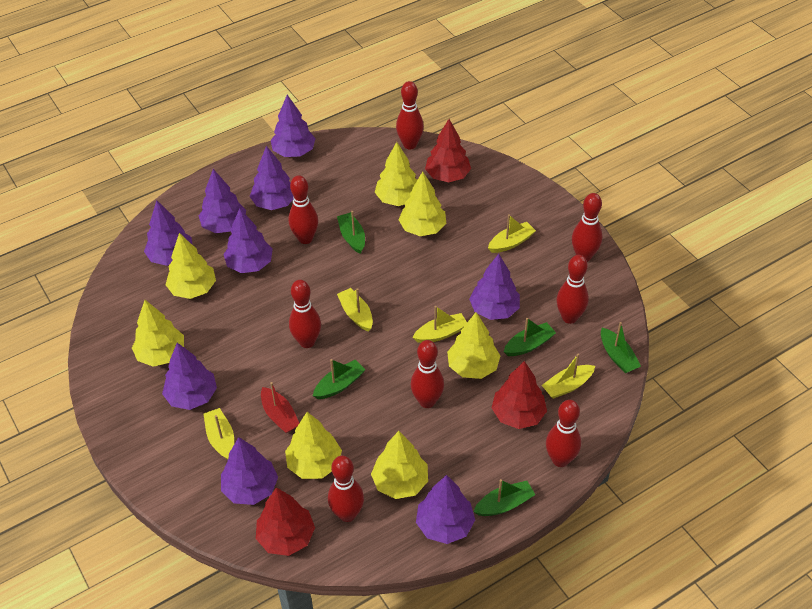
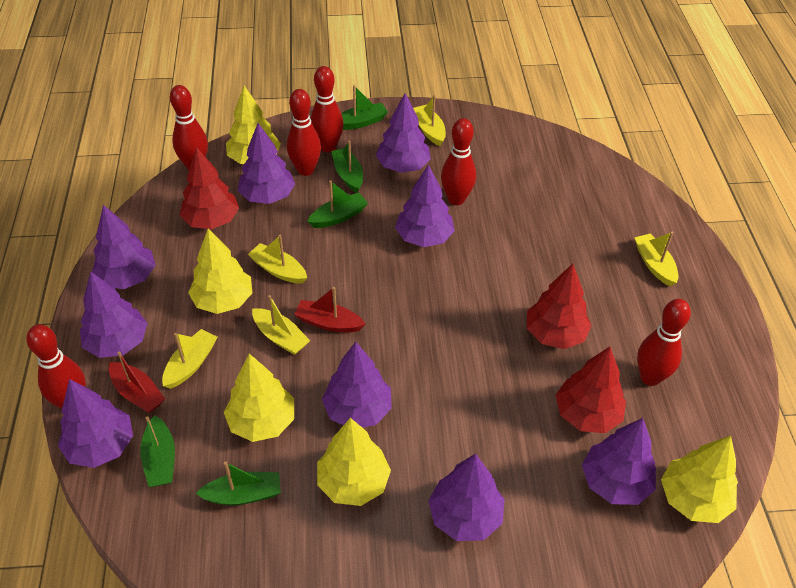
red boat: [261,382,299,433] = 1 -> [109,352,165,413] [294,287,365,332] = 2
red bowling pin: [288,175,318,244] [289,280,321,348] [328,456,364,522] [396,81,424,149] [411,340,444,408] [546,400,581,467] [556,255,589,324] [572,193,602,262] = 8 -> [27,324,86,409] [170,85,208,170] [287,89,321,176] [310,66,344,152] [441,118,476,205] [637,299,691,386] = 6
yellow tree: [132,300,184,367] [165,233,216,299] [285,412,342,479] [371,431,428,499] [375,142,417,206] [399,171,446,236] [447,312,500,379] = 7 -> [188,228,252,314] [224,354,294,442] [226,86,281,164] [317,418,391,506] [661,436,738,523] = 5

